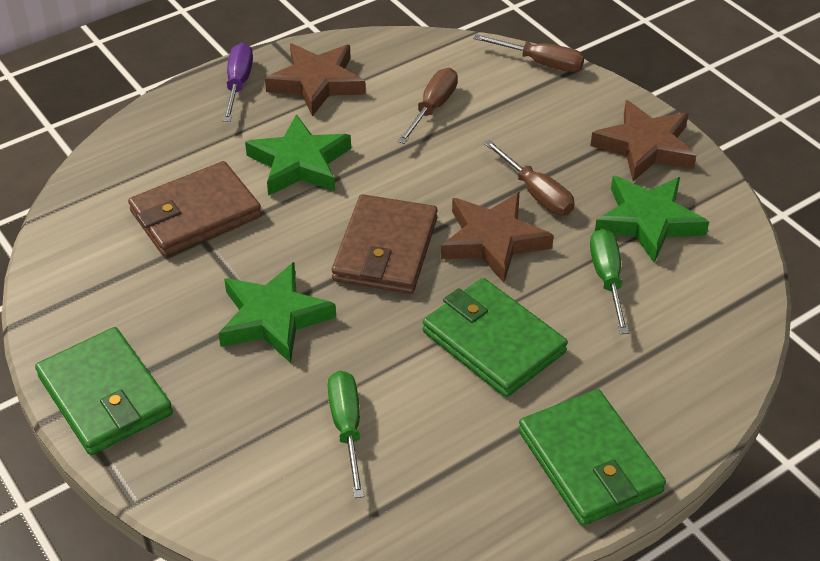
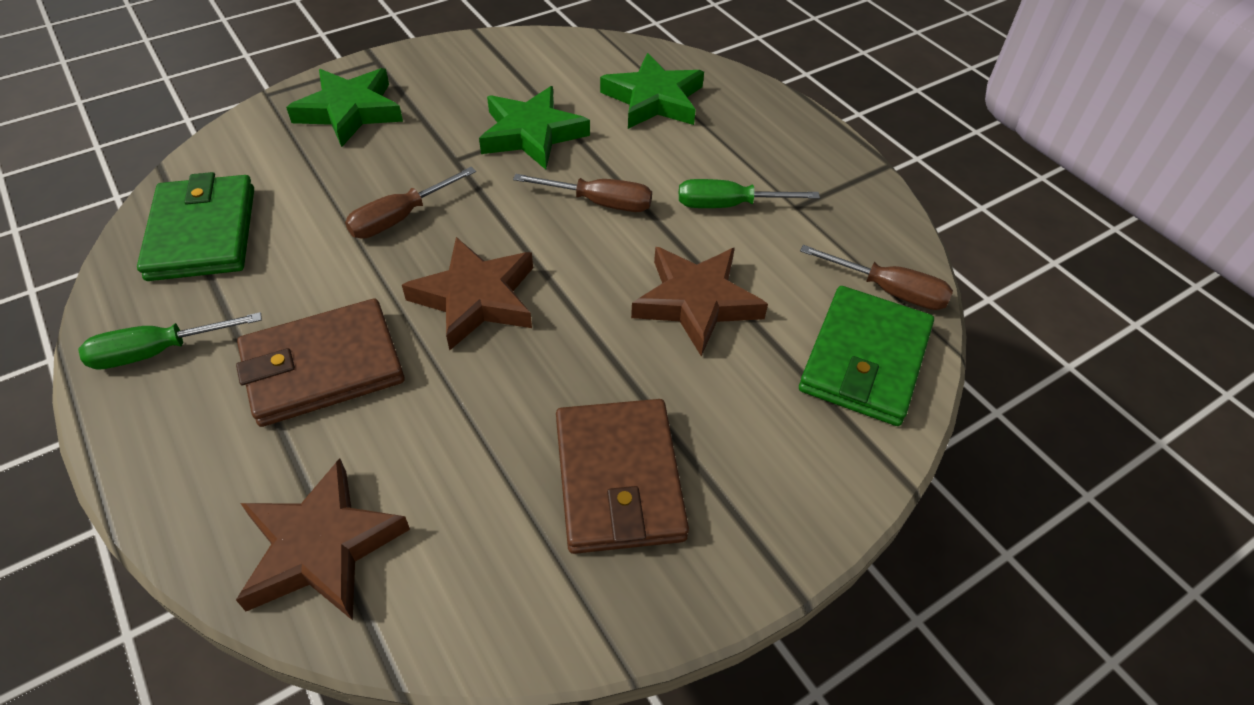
green wallet: [35,327,173,455] [423,278,568,397] [518,389,666,526] = 3 -> [137,172,254,281] [799,286,934,426] = 2
purple screwdriver: [223,43,253,122] = 1 -> none = 0

